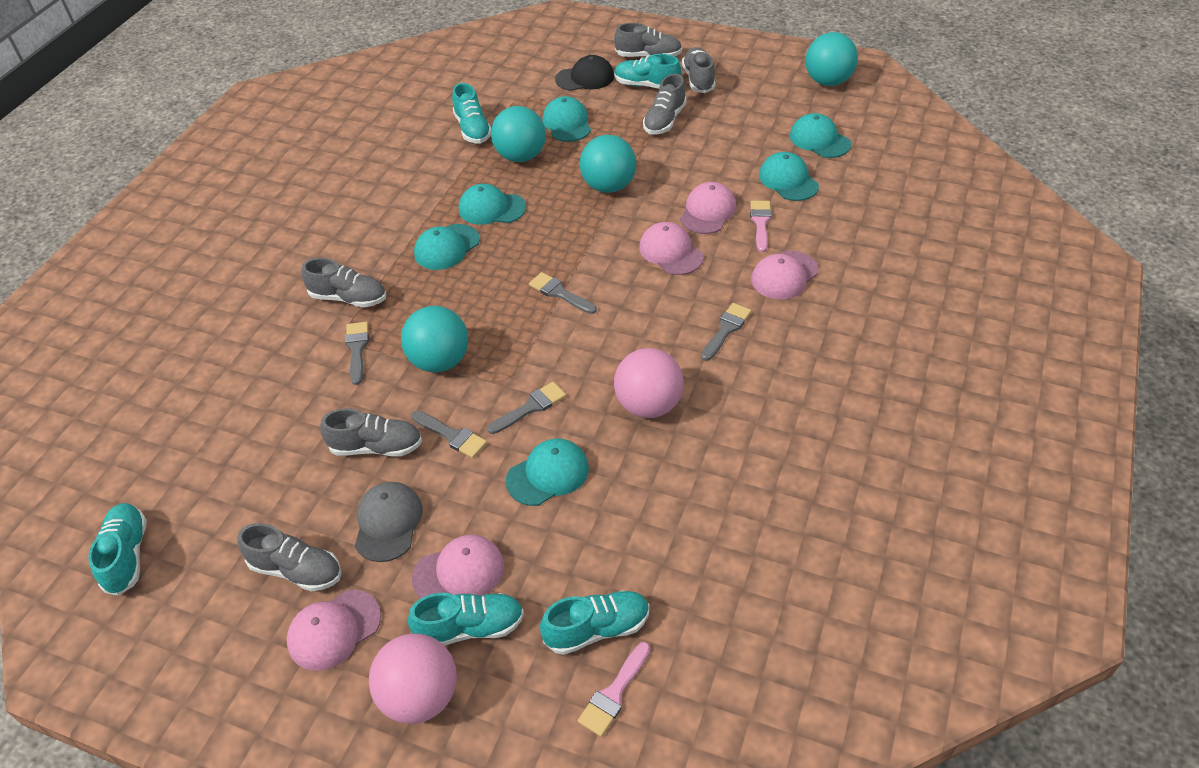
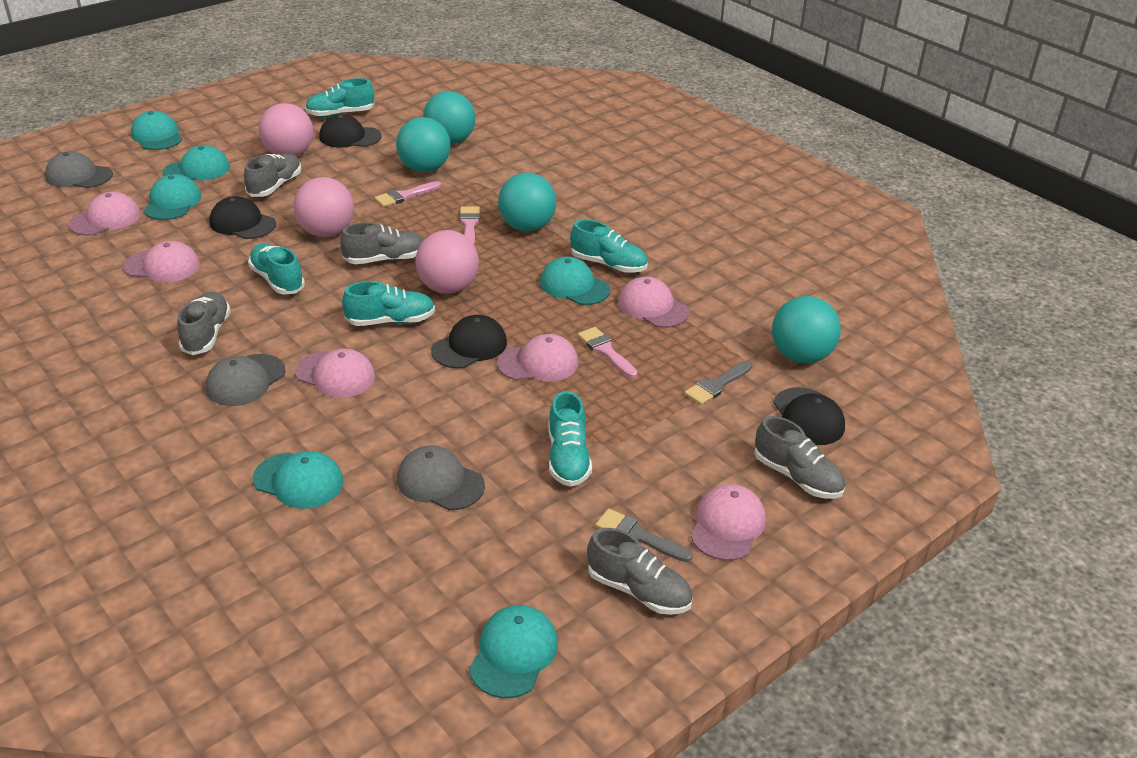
black cap: [555,55,614,91] = 1 -> [209,196,276,239] [319,114,382,147] [431,315,507,369] [773,387,845,445] = 4
grey brush: [345,321,369,385] [411,410,487,458] [488,382,566,434] [529,272,597,314] [701,303,752,361] = 5 -> [595,508,693,562] [684,361,753,405] = 2
grey cap: [355,482,423,562] = 1 -> [45,151,113,188] [206,354,286,406] [397,445,485,510] = 3
grey shoe: [237,523,341,592] [301,258,386,307] [320,408,422,457] [614,23,682,57] [643,74,687,135] [682,47,716,93] = 6 -> [177,292,231,355] [244,153,301,197] [340,222,424,264] [587,528,693,615] [754,416,845,499] = 5
pink ball: [369,634,457,724] [614,348,684,418] = 2 -> [259,103,313,156] [294,177,354,237] [415,230,479,294] = 3
pink brush: [578,642,650,737] [750,201,772,252] = 2 -> [374,181,441,207] [459,206,480,244] [578,327,638,378] = 3
pink cap: [287,590,381,671] [412,535,505,599] [639,222,704,275] [680,182,737,234] [751,251,819,300] = 5 -> [68,192,141,236] [124,241,200,282] [295,349,375,398] [497,334,578,381] [618,277,689,328] [691,484,766,561] = 6

